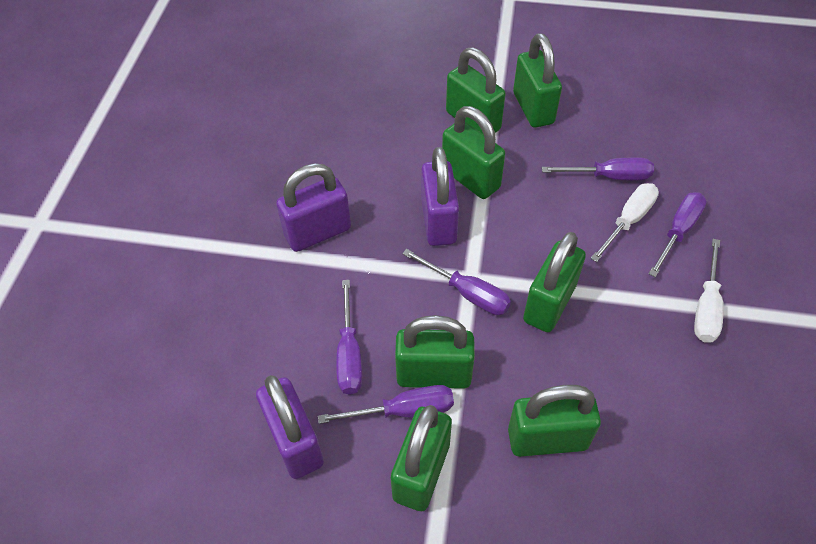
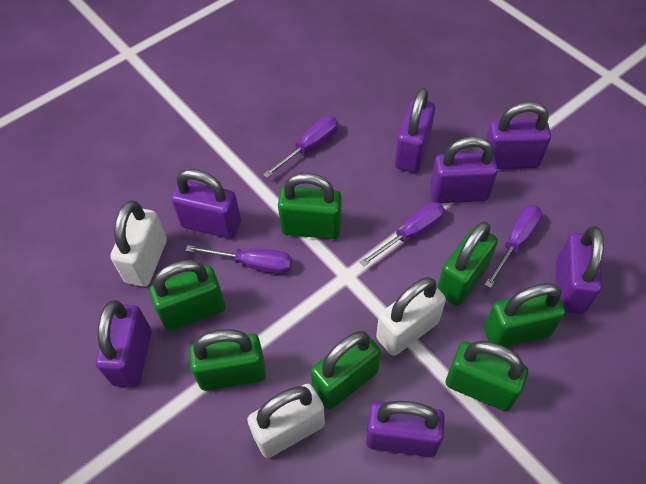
purple padlock: [256,375,324,479] [276,163,351,252] [421,147,459,246] = 3 -> [96,300,152,388] [171,169,241,239] [366,401,445,457] [395,87,435,173] [430,136,498,203] [482,102,551,169] [556,226,604,314] = 7
purple screwdriver: [318,385,454,424] [336,280,362,395] [402,249,511,315] [542,157,654,180] [649,192,707,277] = 5 -> [186,245,292,274] [263,116,338,178] [359,202,445,267] [485,205,542,288] = 4
white padlock: none = 0 -> [110,200,167,287] [247,384,325,458] [376,277,446,356] = 3
white screwdriver: [590,183,659,262] [694,239,724,343] = 2 -> none = 0

